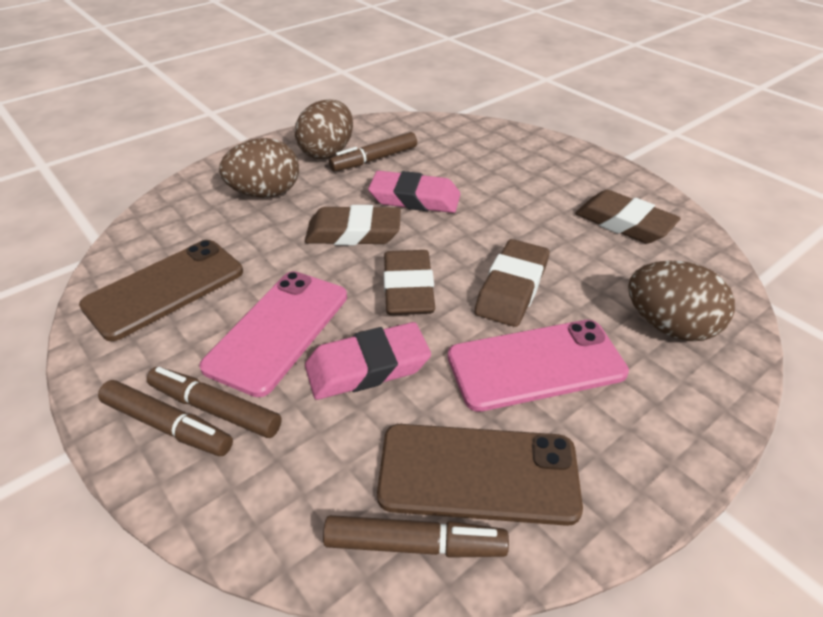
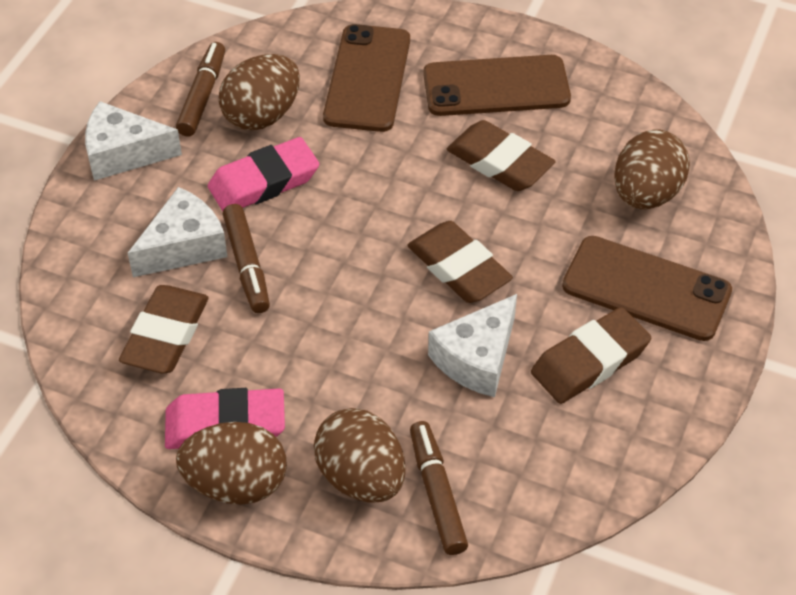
brown egg: [219,138,299,198] [295,99,353,159] [628,260,735,341] = 3 -> [176,422,287,505] [219,54,300,130] [314,408,406,502] [614,130,690,209] = 4
brown marker: [98,380,233,456] [147,367,282,438] [323,515,509,558] [329,132,417,172] = 4 -> [176,42,225,136] [223,204,270,313] [410,421,468,555] = 3
brown phone: [79,240,243,341] [377,424,583,526] = 2 -> [323,24,410,132] [423,55,571,116] [562,236,732,341] = 3
pink phone: [199,271,347,397] [448,320,629,412] = 2 -> none = 0
white cheese: none = 0 -> [85,101,182,181] [128,187,228,277] [428,294,517,397] = 3

